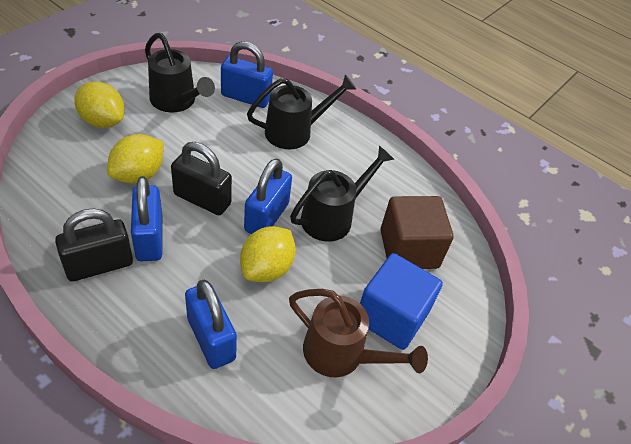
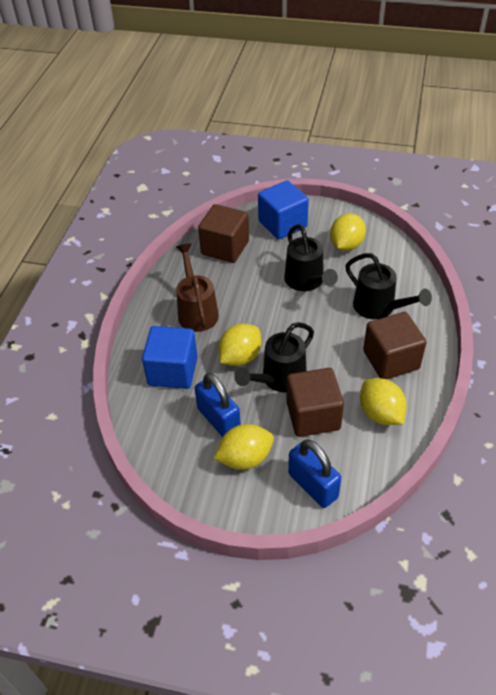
black padlock: [55,208,133,282] [171,142,232,215] = 2 -> none = 0
blue cube: [360,253,443,350] = 1 -> [142,326,198,389] [258,180,309,239] = 2
blue padlock: [131,176,162,261] [185,280,237,369] [221,41,273,108] [244,159,292,234] = 4 -> [195,373,241,437] [288,440,341,508] = 2
brown cube: [380,196,454,269] = 1 -> [198,204,249,263] [286,368,344,437] [363,312,426,379] = 3
yellow lemon: [74,82,125,128] [107,134,164,183] [240,226,296,282] = 3 -> [213,424,274,470] [218,324,261,366] [330,213,366,251] [360,378,407,425] = 4

